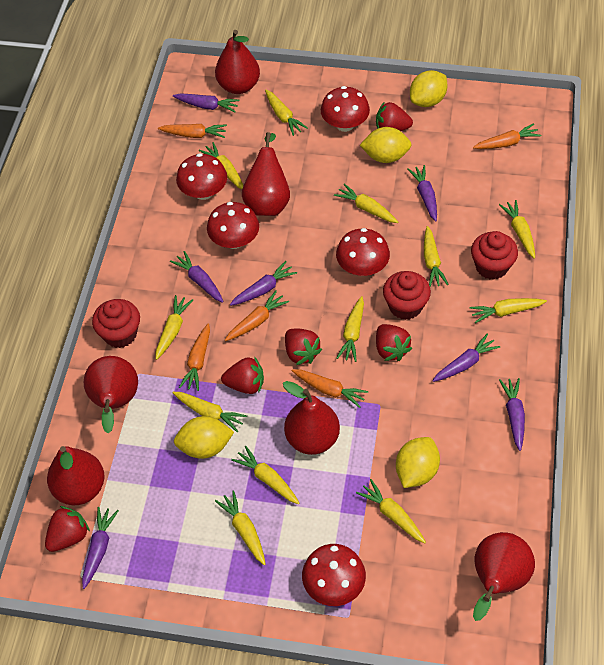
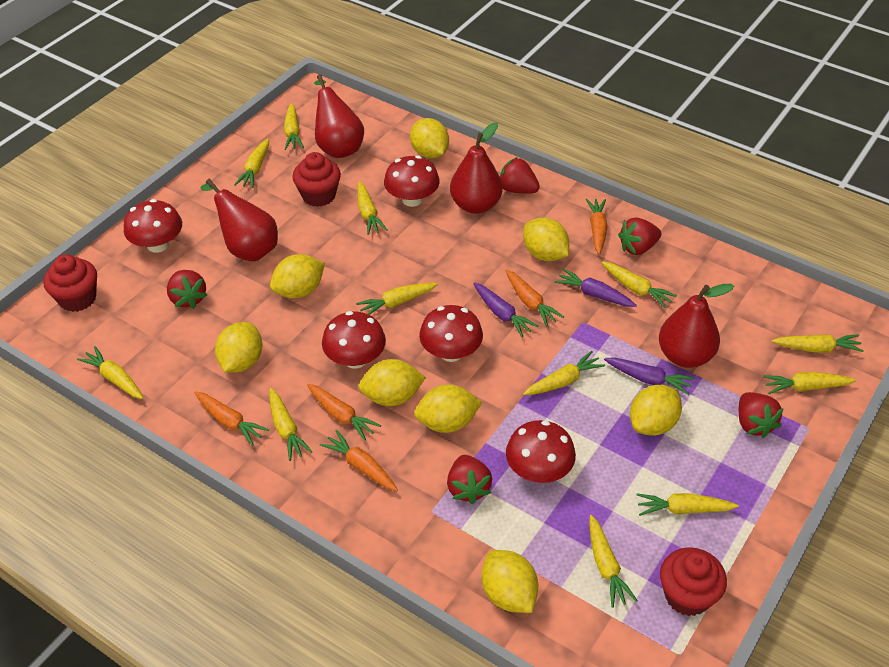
purple carrot: [82,507,119,589] [170,251,224,303] [173,93,240,112] [230,261,297,306] [408,165,437,221] [432,334,501,382] [499,378,525,451] = 7 -> [473,282,538,337] [555,269,637,307] [604,357,695,395] = 3
red pear: [47,446,105,505] [84,356,138,433] [215,30,260,94] [242,132,290,216] [283,381,340,455] [473,532,535,621] = 6 -> [200,179,278,262] [314,75,364,158] [450,122,502,214] [659,284,734,368] = 4
yellow lemon: [174,416,234,459] [360,127,412,163] [396,437,440,488] [410,70,448,107] = 4 -> [215,322,262,373] [270,254,325,298] [359,359,426,406] [410,118,449,159] [414,385,482,433] [481,550,538,613] [523,217,569,261] [630,385,682,435] = 8

